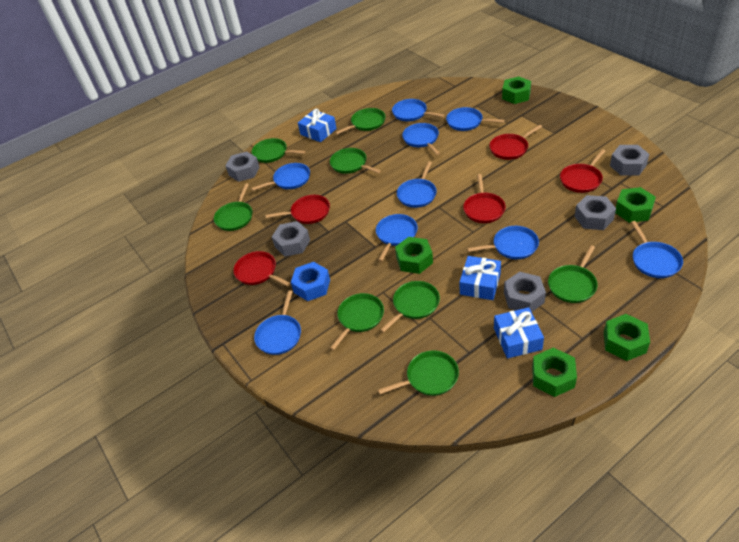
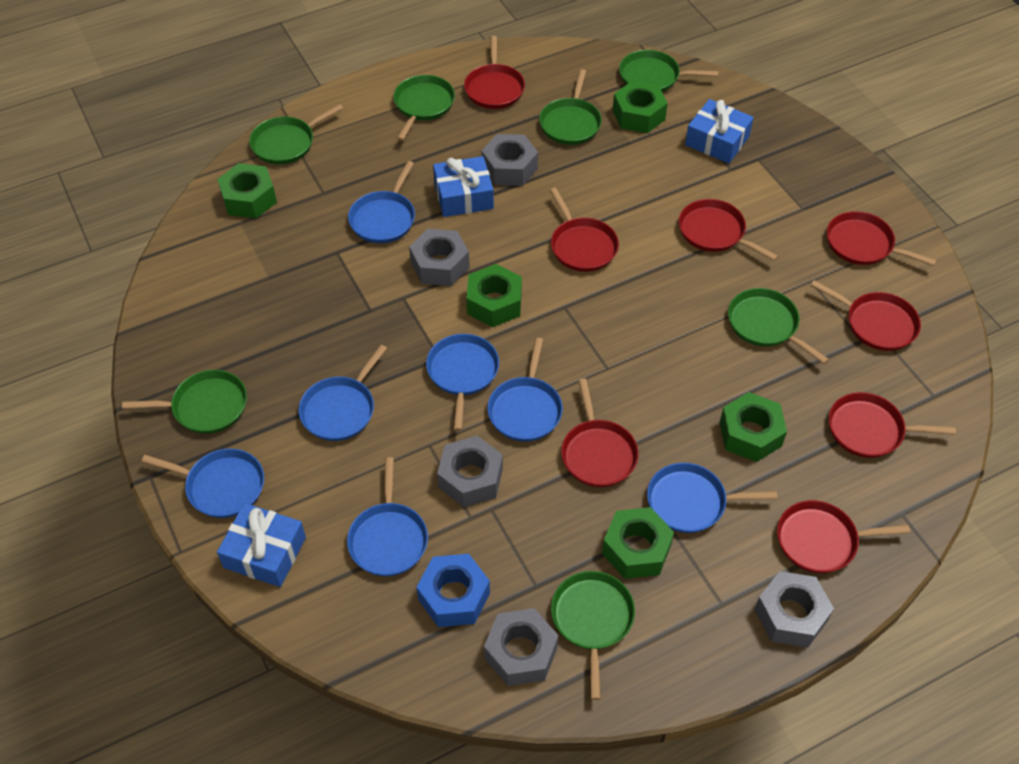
blue pan: [251,163,310,191] [254,290,301,355] [376,214,418,262] [392,99,445,121] [397,161,437,208] [402,123,440,155] [446,107,505,131] [467,226,539,259] [631,221,683,278] = 9 -> [141,449,264,518] [299,345,387,441] [347,457,428,576] [348,161,415,243] [426,334,499,431] [487,338,563,442] [647,463,777,533] = 7
green pan: [214,184,252,231] [252,138,306,163] [330,148,381,174] [330,293,384,350] [335,108,385,135] [378,351,459,396] [380,281,440,333] [548,245,598,303] = 8 -> [122,370,247,434] [249,104,343,164] [393,75,455,141] [539,69,602,145] [551,571,635,700] [619,50,718,92] [728,288,829,364] = 7
red pan: [233,251,291,286] [266,195,330,224] [463,174,506,223] [489,125,542,160] [560,149,605,193] = 5 -> [464,36,525,109] [550,188,619,272] [561,378,639,487] [679,199,778,261] [777,500,910,573] [810,280,921,351] [827,211,937,266] [829,392,956,458] = 8

